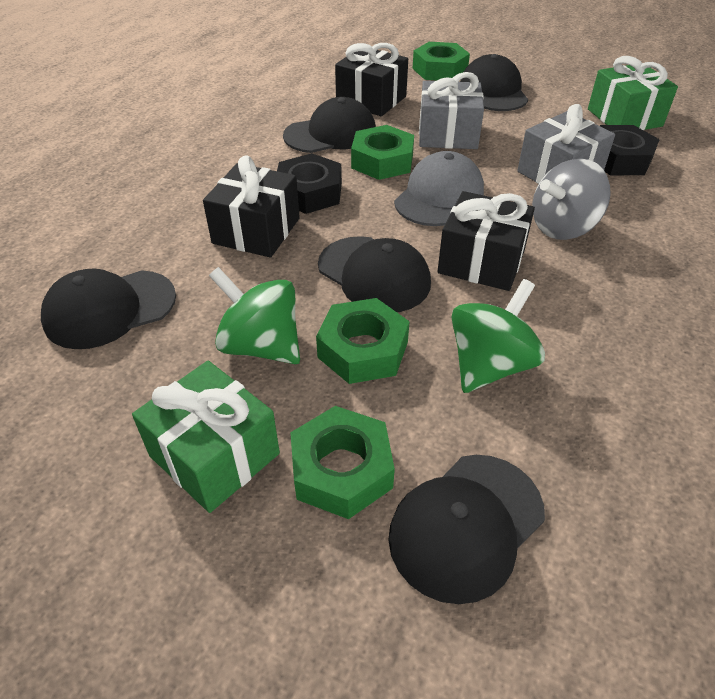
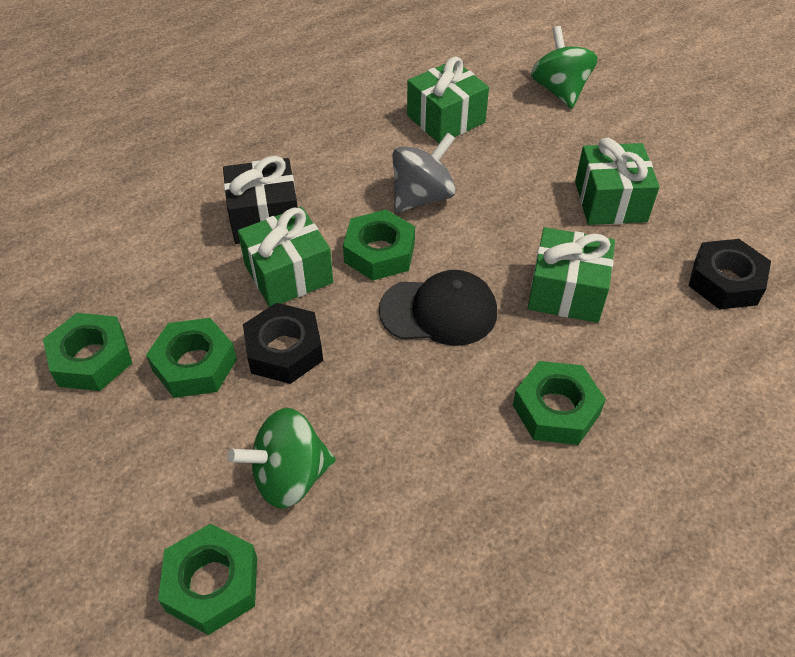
black cap: [41,269,176,349] [283,97,376,153] [318,236,431,312] [388,455,545,604] [460,54,528,111] = 5 -> [379,270,497,346] = 1
black gift: [203,156,300,257] [335,43,408,116] [437,191,535,291] = 3 -> [223,156,298,244] = 1
green gift: [132,361,280,513] [588,56,678,130] = 2 -> [238,207,333,307] [407,57,489,143] [528,227,615,323] [575,138,660,225] = 4
green nut: [290,406,395,519] [316,298,410,384] [351,125,414,180] [412,42,470,80] = 4 -> [43,313,132,391] [146,318,237,398] [158,524,257,635] [343,210,415,281] [513,361,606,445] = 5
grey cap: [394,151,484,226] = 1 -> none = 0
grey gift: [419,72,484,149] [517,104,615,184] = 2 -> none = 0

